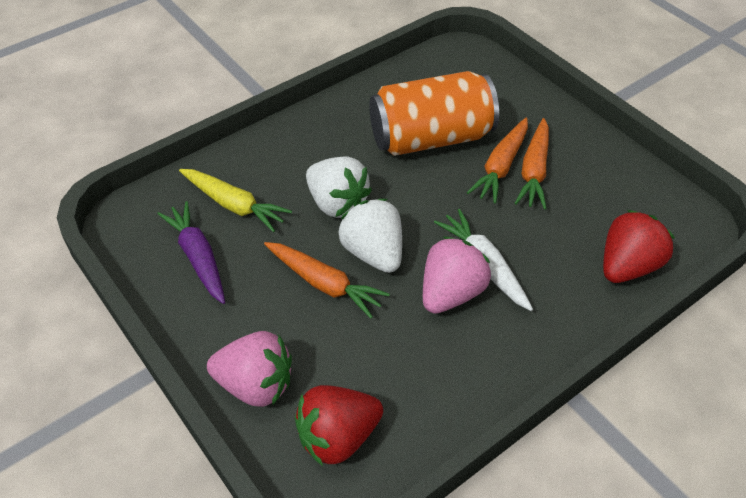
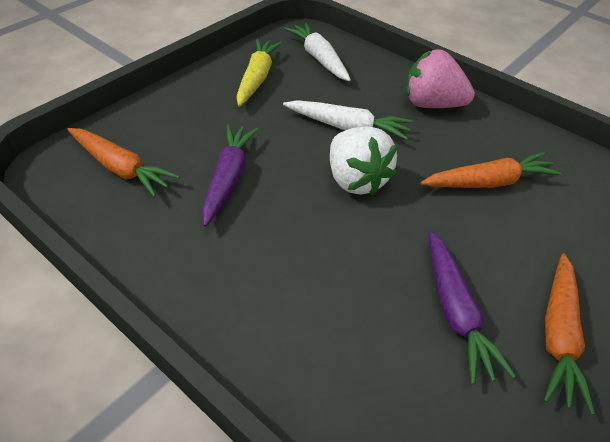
orange can: [369,71,499,156] = 1 -> none = 0
pink strawberry: [207,331,292,407] [423,236,491,314] = 2 -> [407,49,475,108] = 1
purple carrot: [157,201,225,304] = 1 -> [202,125,258,227] [428,231,516,385] = 2
red strawberry: [295,385,383,466] [603,210,675,283] = 2 -> none = 0
white carrot: [434,209,533,311] = 1 -> [283,100,412,140] [284,23,351,81] = 2
white strawberry: [306,156,372,218] [339,199,402,273] = 2 -> [330,126,397,196] = 1

